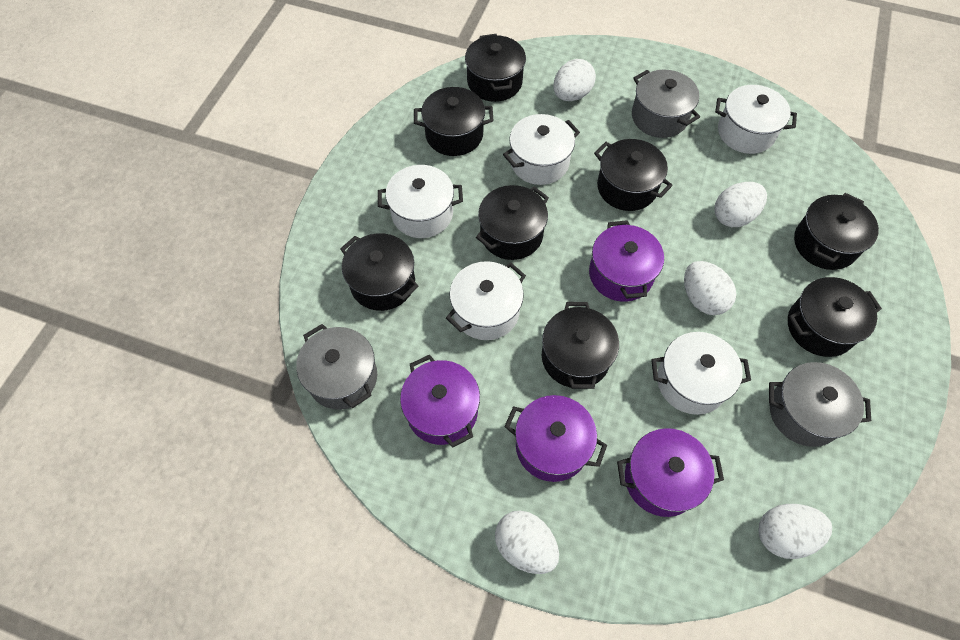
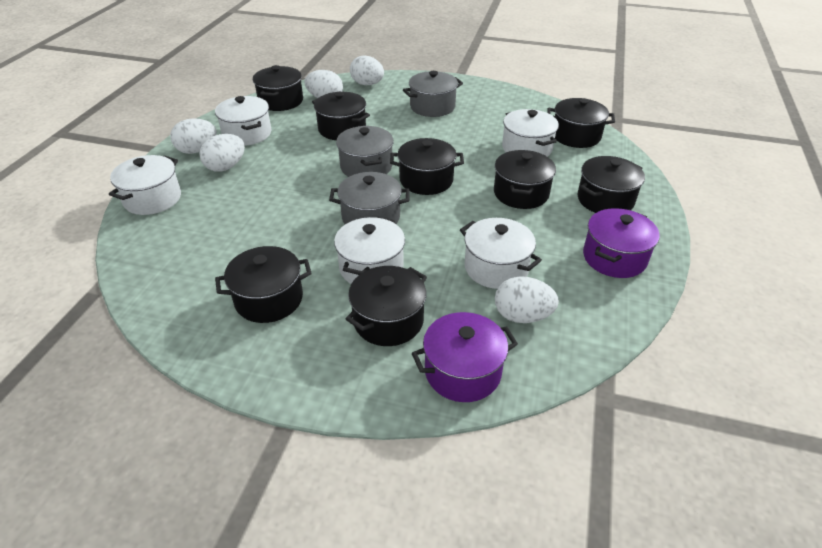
purple pot: [400,354,480,448] [504,395,607,482] [589,220,664,302] [617,428,724,517] = 4 -> [412,312,518,402] [583,208,660,278] = 2

